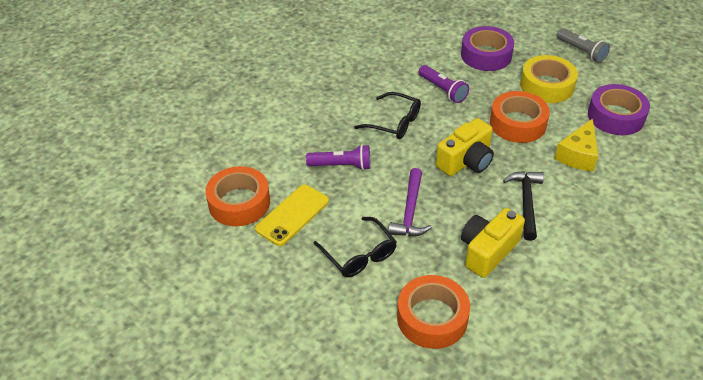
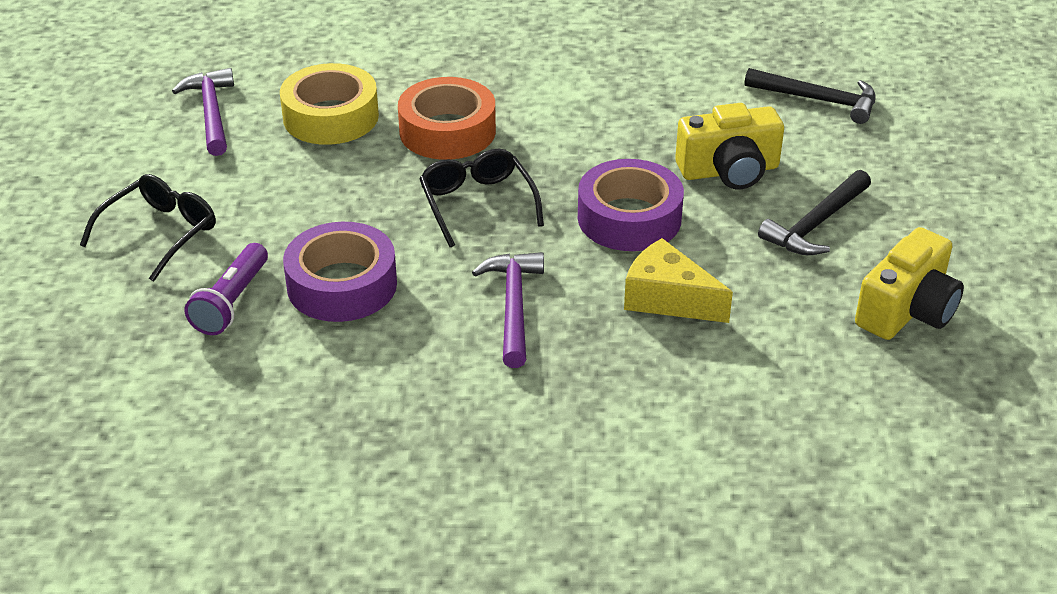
black hammer: [503,171,544,241] = 1 -> [744,68,875,124] [758,170,871,255] = 2
grey flashlight: [557,28,610,63] = 1 -> none = 0
orange tape: [205,166,270,226] [397,275,470,349] [490,91,550,143] = 3 -> [398,77,496,160] = 1
purple flashlight: [306,145,370,170] [419,65,469,103] = 2 -> [185,243,268,335] = 1
purple hammer: [388,168,432,236] = 1 -> [172,68,234,156] [472,252,544,368] = 2
yellow phone: [255,185,329,246] = 1 -> none = 0

